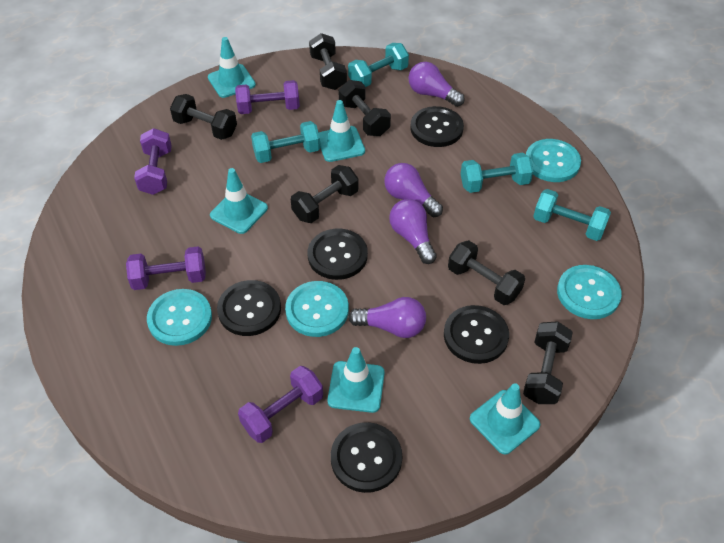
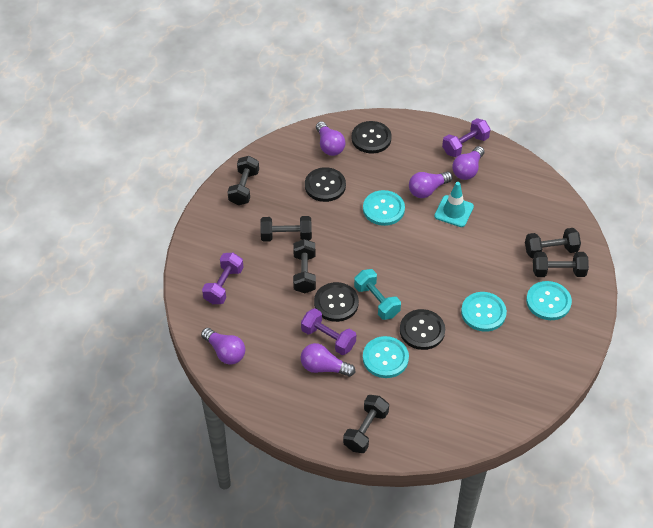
black button: [217,280,281,336] [308,229,368,280] [331,422,402,493] [411,106,464,147] [444,305,509,364] = 5 -> [305,167,346,202] [314,282,359,322] [352,121,392,154] [400,309,445,350] = 4
purple dumbbell: [126,247,206,290] [134,128,172,195] [235,80,300,114] [238,366,323,443] = 4 -> [202,253,244,304] [301,308,356,355] [442,118,490,157] = 3
purple light bulb: [348,297,426,338] [384,163,443,218] [389,199,437,264] [409,62,465,107] = 4 -> [201,328,245,365] [301,343,355,377] [316,121,345,156] [409,172,453,198] [452,146,484,180] = 5
turquoise dumbbell: [251,121,320,163] [348,43,409,87] [461,153,534,193] [533,189,611,241] = 4 -> [354,269,401,320] = 1
turquoise traffic cone: [208,37,256,98] [210,168,268,234] [319,100,365,162] [327,347,385,413] [470,383,540,455] = 5 -> [434,182,474,227] = 1

